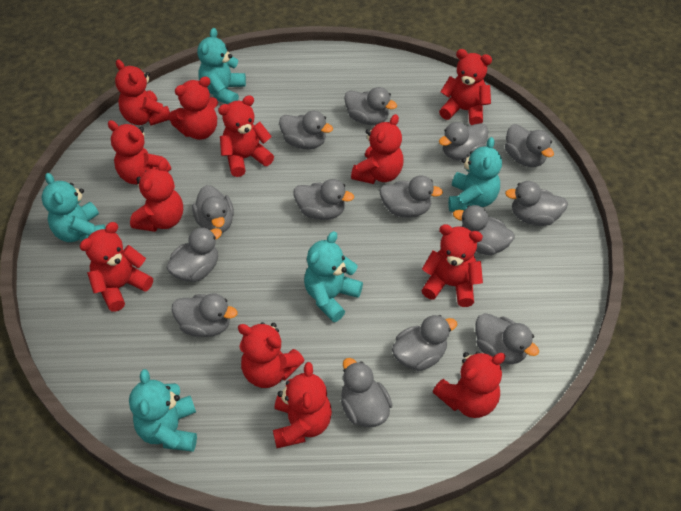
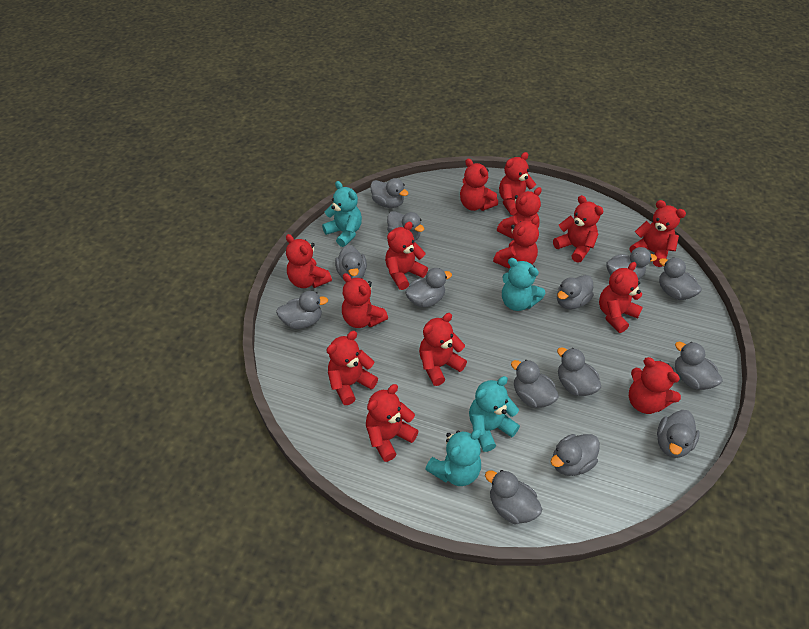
red teddy bear: [80,222,153,311] [108,120,171,184] [115,60,170,126] [130,159,183,232] [168,77,218,140] [218,95,274,177] [238,322,305,388] [273,362,332,448] [351,114,404,184] [421,224,483,307] [433,351,506,418] [439,49,492,125] = 12 -> [286,234,332,288] [327,331,378,405] [342,273,388,328] [366,384,419,462] [385,222,428,290] [419,313,467,386] [460,159,498,211] [493,216,539,269] [497,187,542,239] [499,152,536,215] [553,195,604,263] [599,262,643,333] [629,357,681,414] [630,200,686,267] = 14
turquoise teddy bear: [42,173,106,242] [129,369,197,452] [197,28,246,104] [304,231,363,322] [448,137,502,212] = 5 -> [322,181,362,247] [425,429,481,486] [469,376,520,452] [502,258,545,311] = 4

